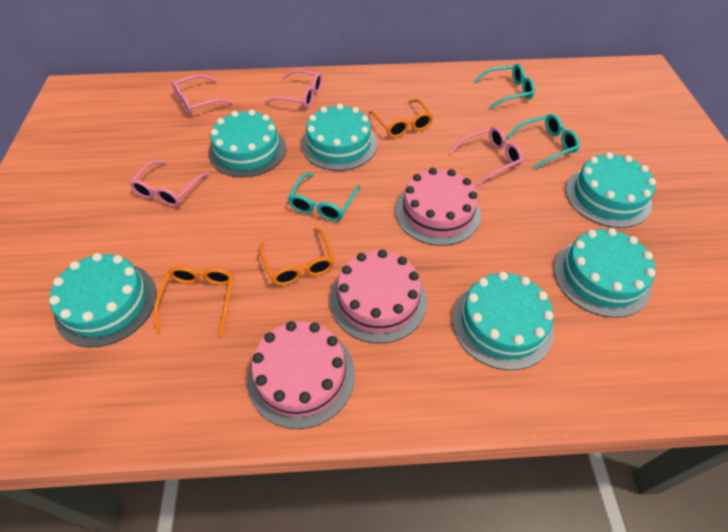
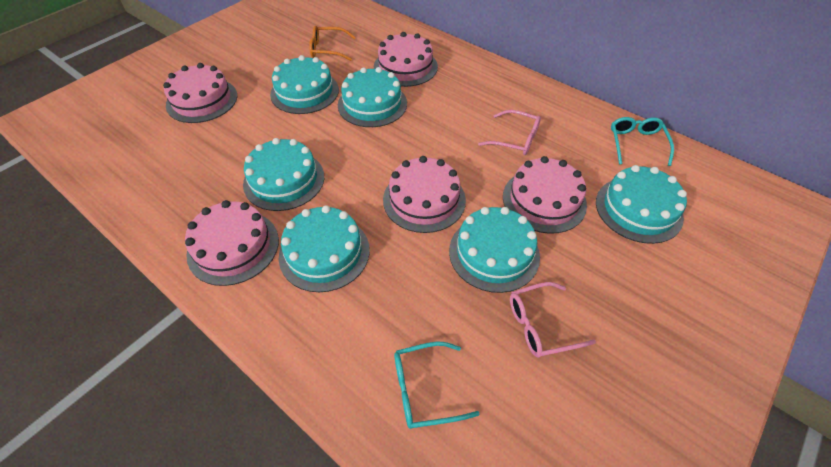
orange glasses: [154,266,234,335] [259,228,335,286] [369,99,434,138] = 3 -> [309,26,356,61] = 1
pink cake: [247,321,355,429] [330,249,427,343] [395,168,481,246] = 3 -> [163,63,237,123] [185,200,279,286] [374,32,438,87] [383,156,466,233] [503,156,587,234] = 5
pink glasses: [129,160,209,207] [172,74,234,115] [265,70,322,108] [449,127,523,185] = 4 -> [478,110,541,155] [510,282,596,358] = 2
turquoise glasses: [287,173,360,221] [474,64,535,108] [506,114,580,169] = 3 -> [394,342,480,429] [611,117,674,166] = 2

